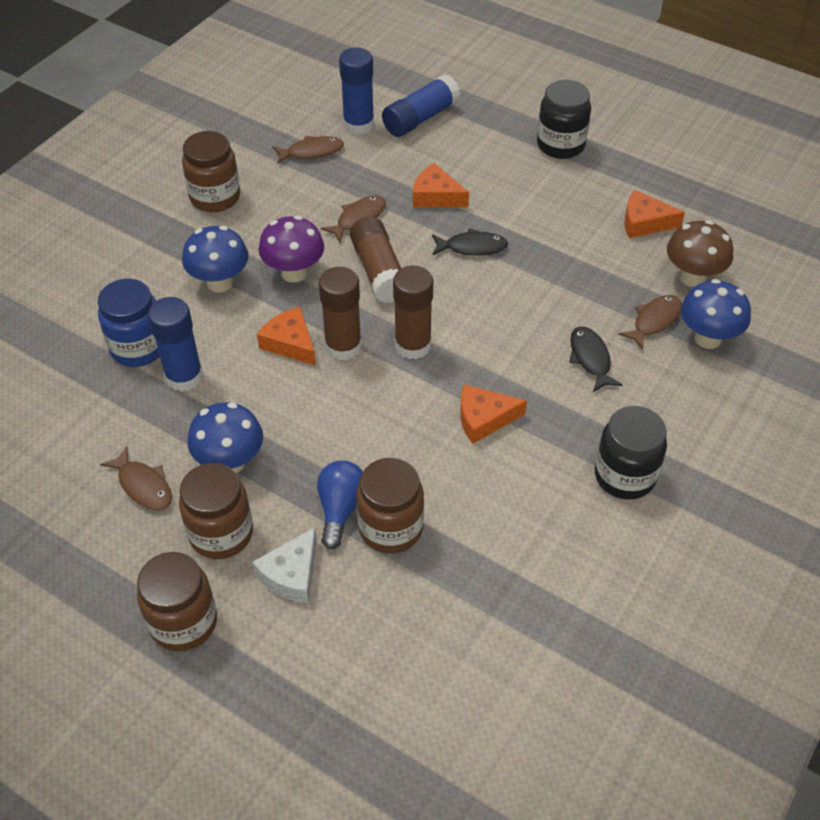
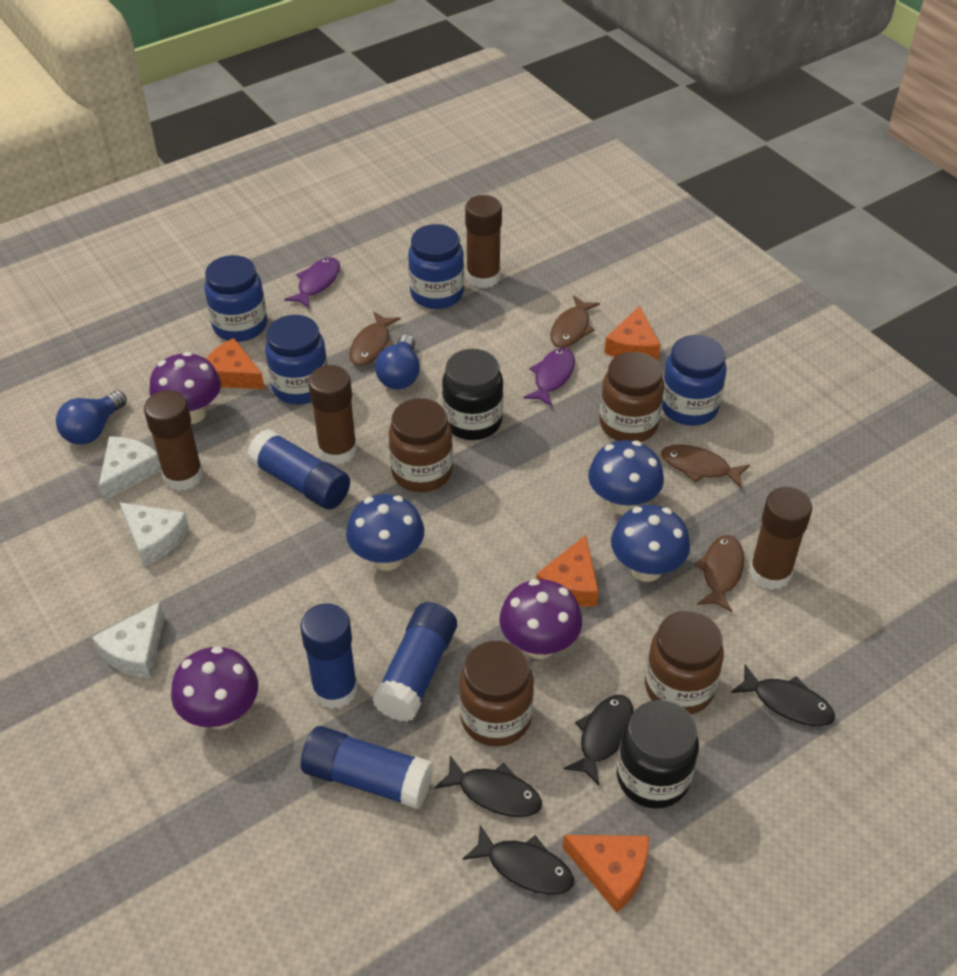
black fish: [432,228,508,256] [569,327,623,392] = 2 -> [434,755,542,817] [463,825,574,895] [564,695,633,785] [731,665,835,726] = 4
blue glue stick: [148,297,203,392] [339,47,374,135] [382,74,461,137] = 3 -> [247,429,350,510] [300,603,358,709] [301,726,434,809] [372,602,457,722] = 4
blue jar: [98,279,160,367] = 1 -> [205,255,267,342] [265,315,328,404] [408,224,464,309] [662,335,726,426] = 4
blue light bulb: [317,460,363,549] = 1 -> [56,391,127,445] [375,335,420,389] = 2
brown glue stick: [319,267,362,360] [350,217,401,303] [393,266,433,359] = 3 -> [144,390,203,491] [308,365,357,465] [465,195,502,288] [749,487,812,590] = 4
brown mushroom: [667,220,733,287] = 1 -> none = 0
purple fish: none = 0 -> [284,257,340,308] [523,348,575,407] = 2
purple mushroom: [259,216,324,283] = 1 -> [149,352,221,424] [171,646,258,729] [500,579,582,659] = 3
white cheese: [252,527,317,603] = 1 -> [92,602,165,678] [99,436,162,501] [120,503,189,566] = 3

